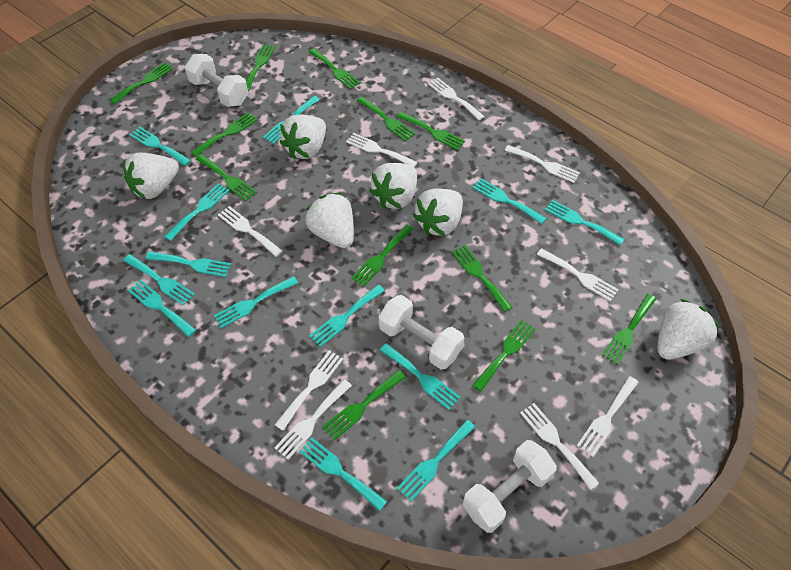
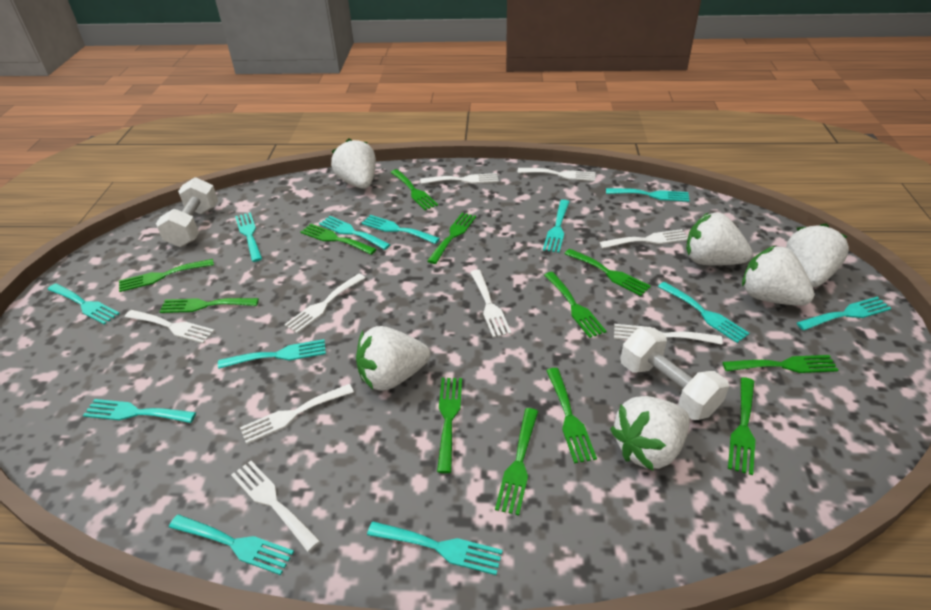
turquoise fork: [123,254,195,306] [128,280,196,337] [129,127,191,166] [146,251,231,277] [164,183,230,241] [214,276,298,328] [263,96,320,144] [299,437,387,511] [309,285,385,347] [380,343,461,410] [397,420,475,501] [472,178,546,224] [545,200,624,245] = 13 -> [48,283,120,325] [83,399,196,423] [169,514,294,575] [218,339,326,369] [235,212,262,262] [319,216,391,250] [362,215,440,244] [367,521,503,575] [543,200,570,253] [606,188,690,202] [658,282,750,343] [797,297,892,331] = 12
white dumbbell: [185,54,249,107] [379,295,464,369] [463,440,557,533] = 3 -> [156,177,218,247] [620,328,729,420] = 2

